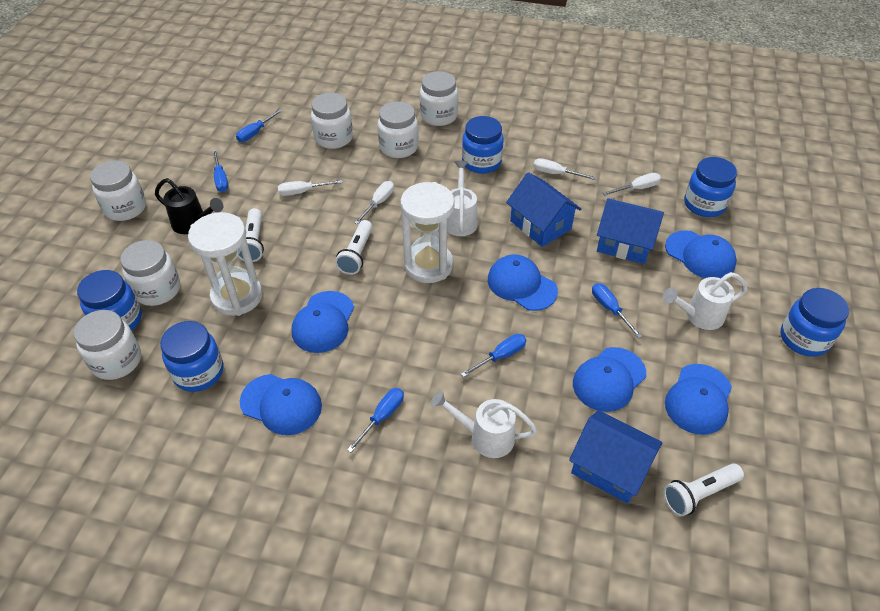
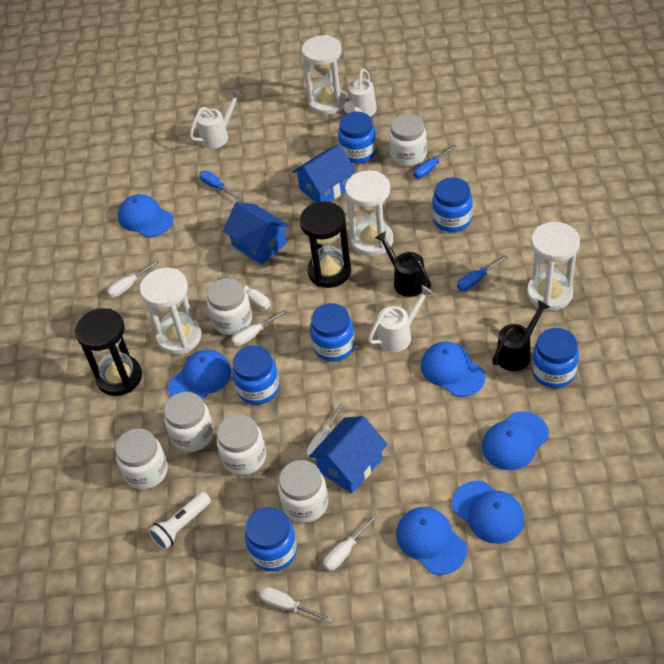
black hourglass: none = 0 -> [75,308,142,396] [300,201,351,288] = 2
black watering can: [155,178,223,234] = 1 -> [375,231,431,297] [492,300,550,371] = 2
blue jar: [77,270,142,331] [160,321,223,392] [462,116,504,174] [684,157,737,217] [781,288,849,357] = 5 -> [232,346,280,405] [245,507,297,571] [310,303,355,362] [338,112,377,164] [432,177,473,232] [532,328,579,388] = 6
blue screwdriver: [213,150,229,192] [236,109,283,142] [347,388,404,453] [461,334,527,377] [592,283,642,338] = 5 -> [199,170,242,200] [413,144,456,179] [457,255,508,291] = 3
white flashlight: [238,208,264,262] [335,220,373,275] [664,463,744,517] = 3 -> [148,492,211,550] = 1
white hourglass: [188,212,263,316] [400,182,455,283] = 2 -> [140,268,202,355] [302,35,347,115] [345,171,393,256] [527,222,580,311] = 4
white screwdriver: [278,180,343,196] [354,181,394,224] [533,158,596,180] [603,173,661,196] = 4 -> [107,260,160,297] [224,274,270,309] [231,309,288,346] [259,587,332,622] [307,403,344,460] [323,514,378,571] = 6

